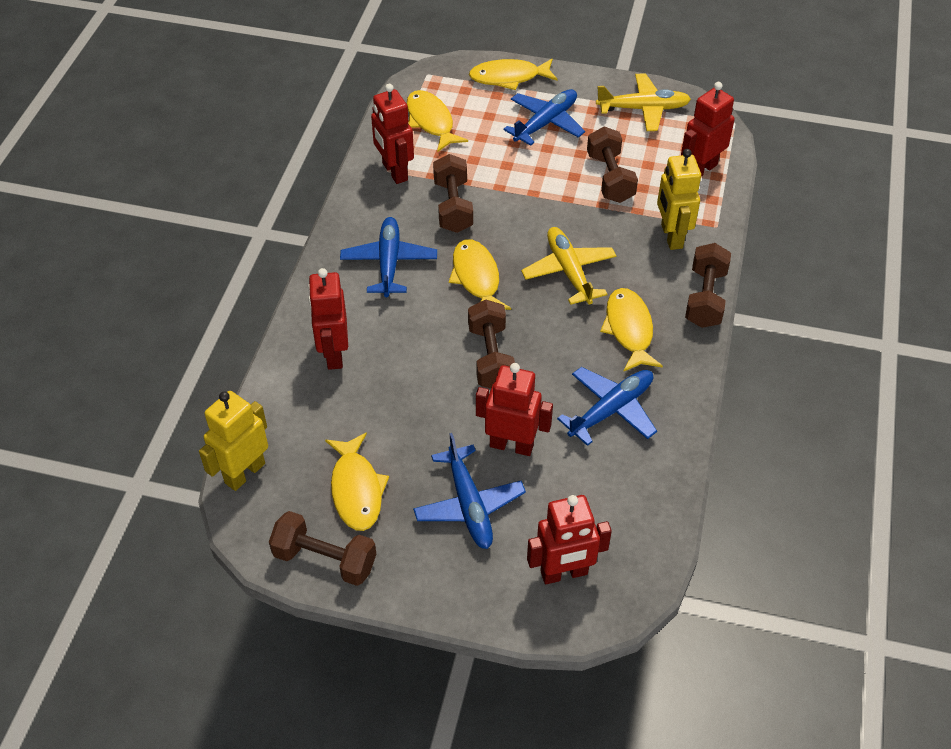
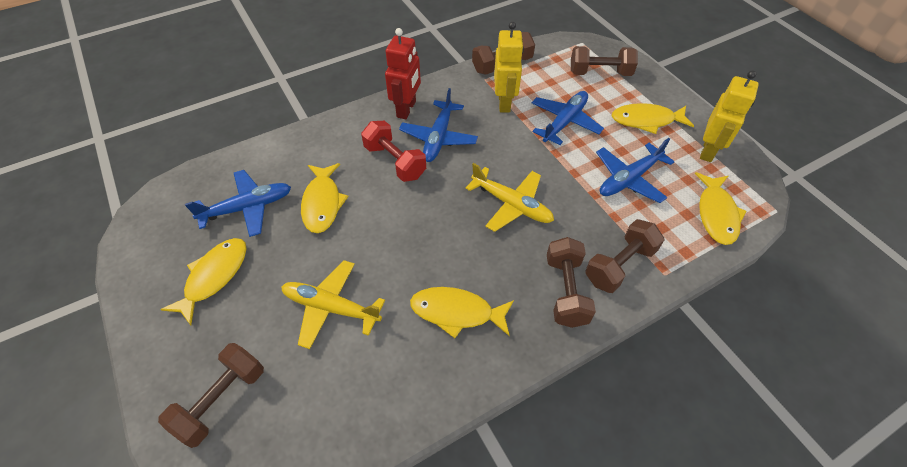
red dumbbell: none = 0 -> [361,121,426,182] = 1
red robot: [308,268,348,370] [371,84,414,184] [476,363,553,456] [527,495,612,584] [681,82,735,177] = 5 -> [385,28,421,119] = 1

